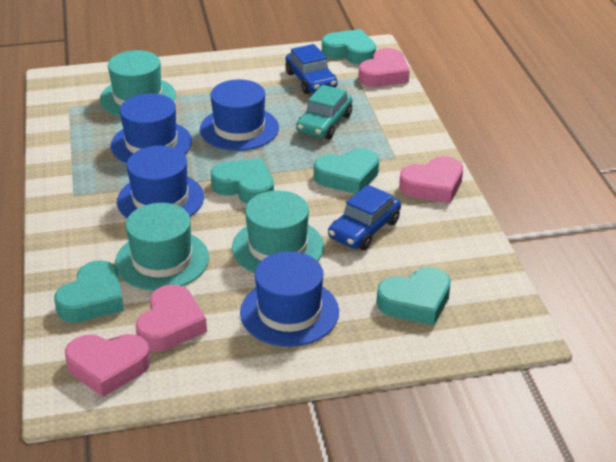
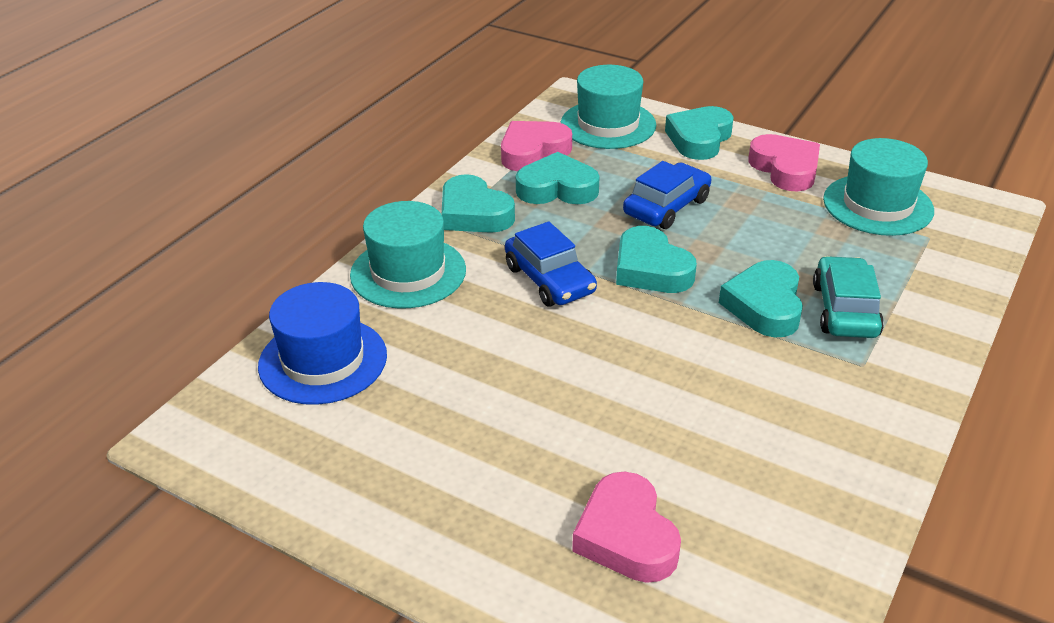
blue hat: [111,93,192,163] [117,146,204,218] [200,79,279,151] [240,251,339,347] = 4 -> [258,282,387,405] = 1
pink heart: [65,334,151,397] [135,284,207,352] [358,48,410,87] [399,156,463,203] = 4 -> [501,121,572,171] [572,472,681,583] [748,134,820,192] = 3

